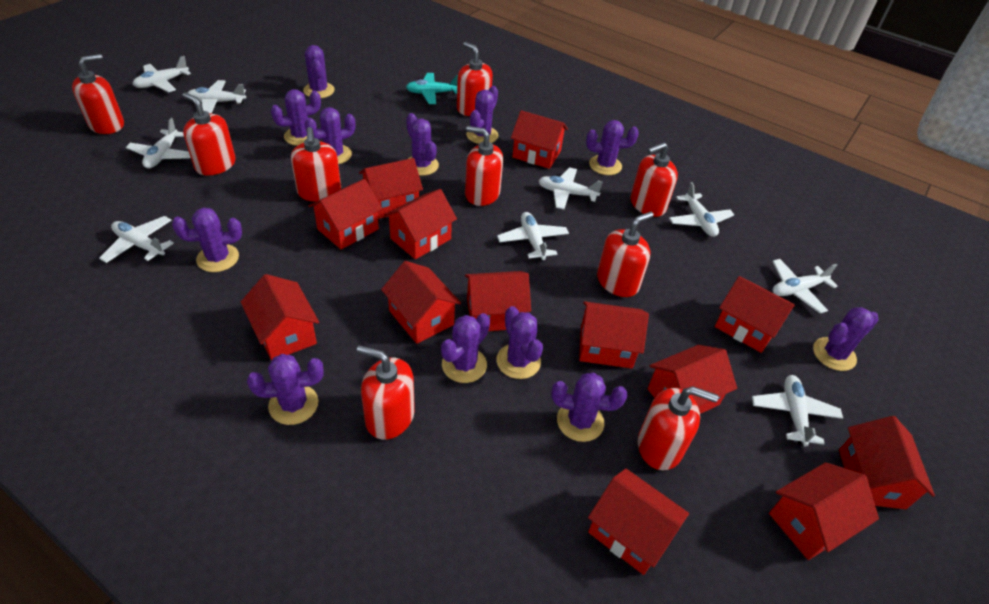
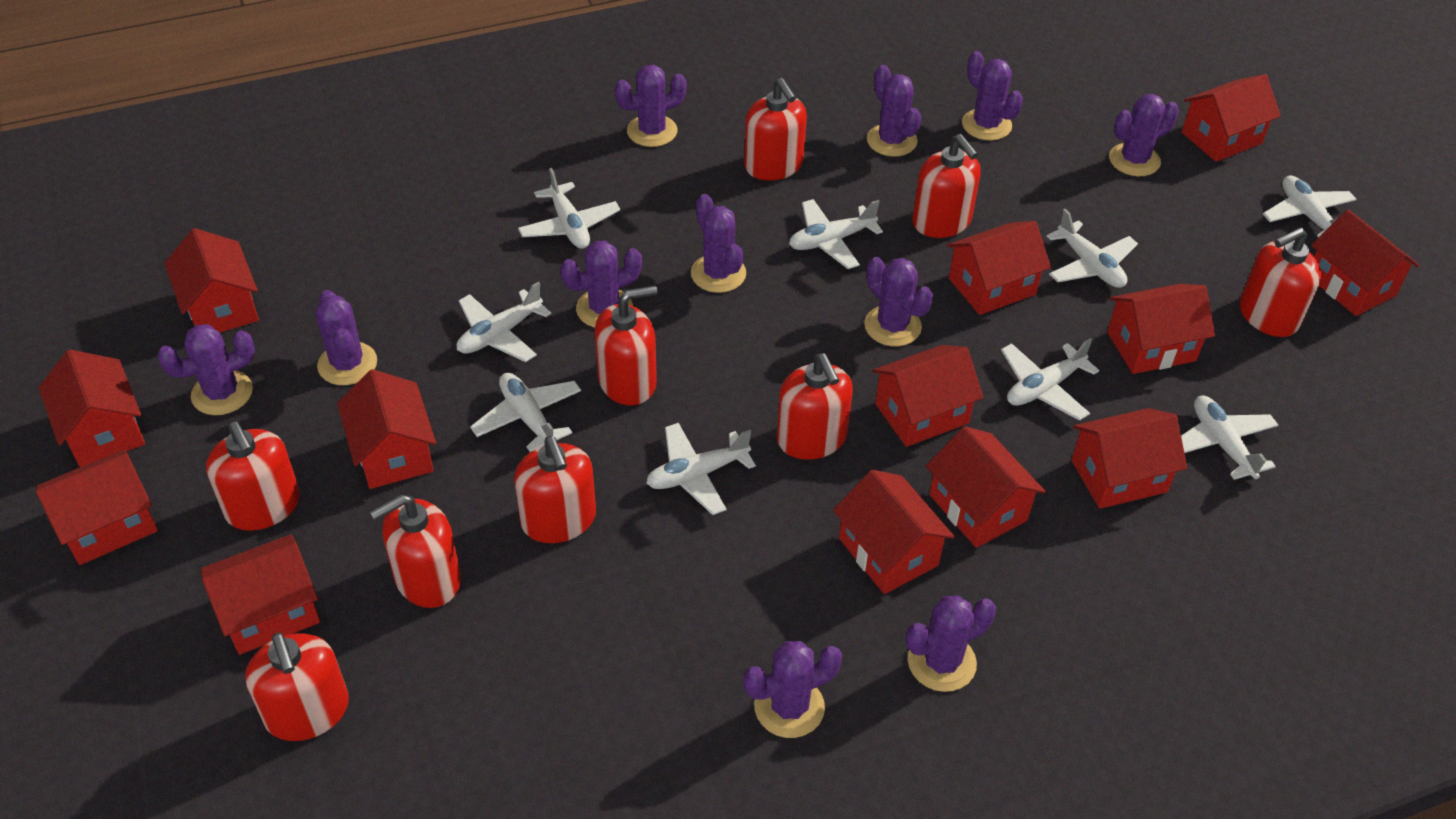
purple cactus: [172,207,242,272] [247,354,324,425] [271,89,321,146] [303,45,335,98] [305,107,355,164] [406,113,439,176] [441,313,490,383] [466,86,498,144] [497,306,543,379] [551,373,628,442] [586,120,639,175] [813,307,879,371] = 12 -> [157,324,255,415] [316,290,377,385] [560,241,642,328] [615,65,687,147] [691,194,746,293] [743,641,842,738] [864,257,933,346] [867,65,921,157] [906,595,996,692] [962,51,1023,141] [1109,94,1179,176] = 11
turquoise plane: [406,73,458,104] = 1 -> none = 0

